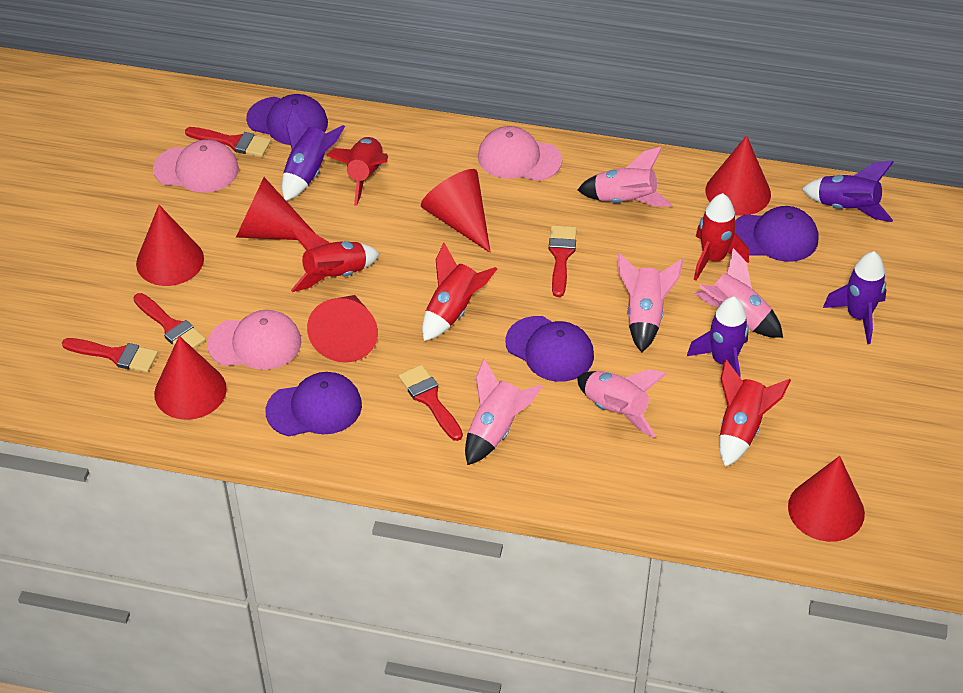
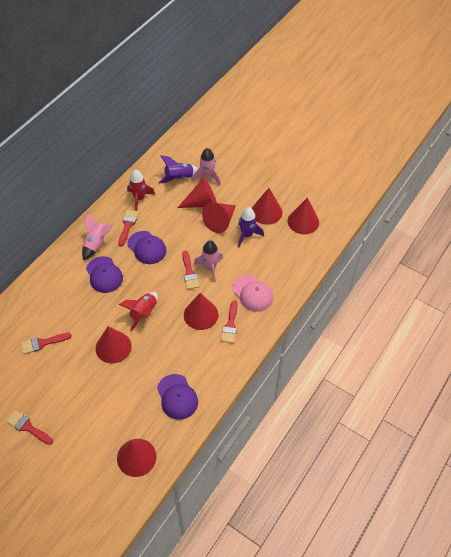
pink cap: [153,140,239,193] [207,310,301,370] [478,126,562,181] = 3 -> [232,275,273,312] = 1
pink rocket: [465,359,543,465] [577,369,666,438] [578,147,672,207] [618,253,683,353] [695,248,783,338] = 5 -> [82,213,114,260] [193,148,221,185] [194,240,223,282] = 3
purple cap: [246,94,328,145] [266,372,362,437] [506,316,594,382] [735,206,818,262] = 4 -> [86,256,123,293] [127,231,166,264] [157,374,198,420] = 3
purple rocket: [282,109,345,201] [687,297,749,377] [802,161,894,222] [823,251,887,344] = 4 -> [159,155,198,184] [238,207,264,247] = 2
red rocket: [290,229,380,292] [326,137,388,206] [422,243,497,341] [694,193,749,280] [719,359,791,467] = 5 -> [119,292,158,332] [127,170,155,211] = 2

